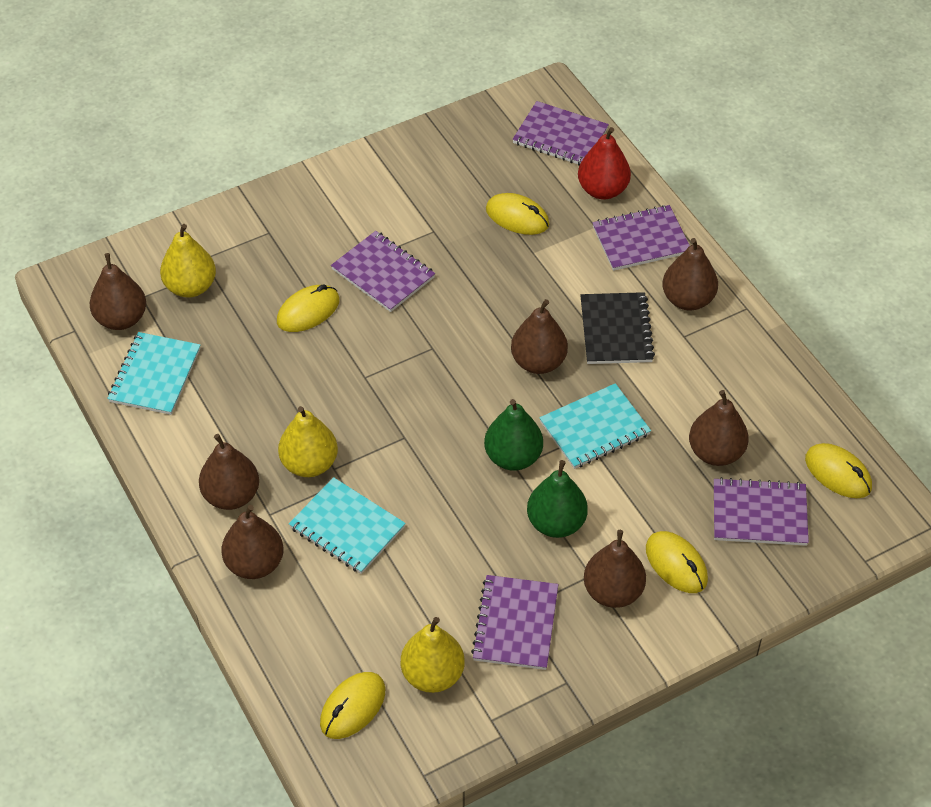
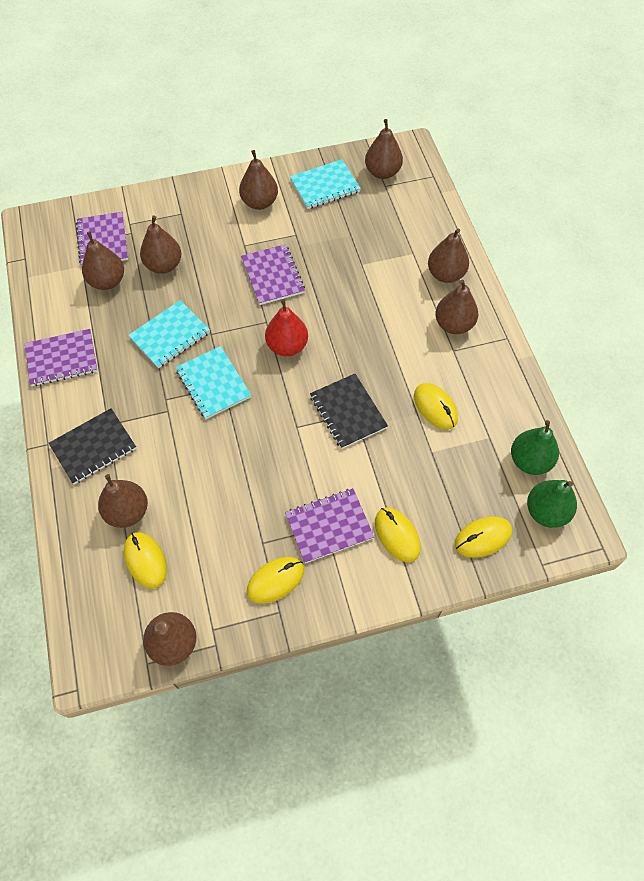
black notebook: [580,292,655,364] = 1 -> [49,408,136,484] [310,374,388,449] = 2
brown pear: [90,253,146,330] [199,434,259,510] [222,505,284,579] [511,299,568,374] [584,530,646,608] [662,238,718,310] [689,390,749,466] = 7 -> [82,231,124,290] [98,474,148,528] [140,216,181,274] [143,612,196,666] [239,150,278,210] [365,119,403,179] [428,228,469,283] [435,279,478,334] = 8
purple notebook: [331,231,435,312] [471,575,558,670] [512,101,609,166] [592,205,690,271] [714,477,809,546] = 5 -> [25,329,98,386] [76,212,128,266] [241,244,305,305] [285,488,374,563] = 4
yellow pear: [160,224,216,298] [278,406,338,477] [401,617,465,693] = 3 -> none = 0

